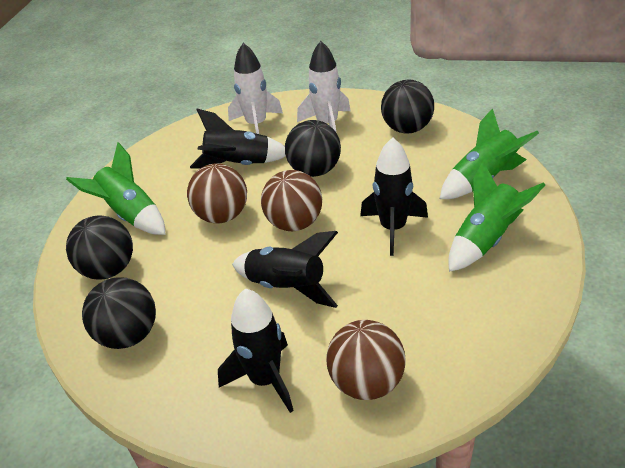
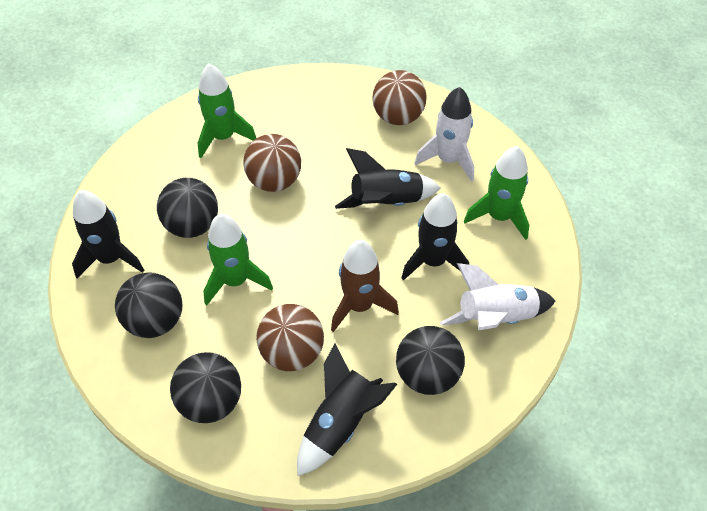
brown rocket: none = 0 -> [331,240,399,332] = 1

